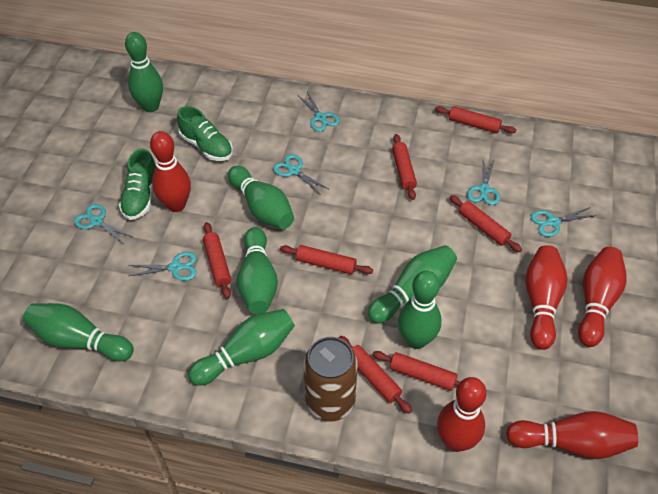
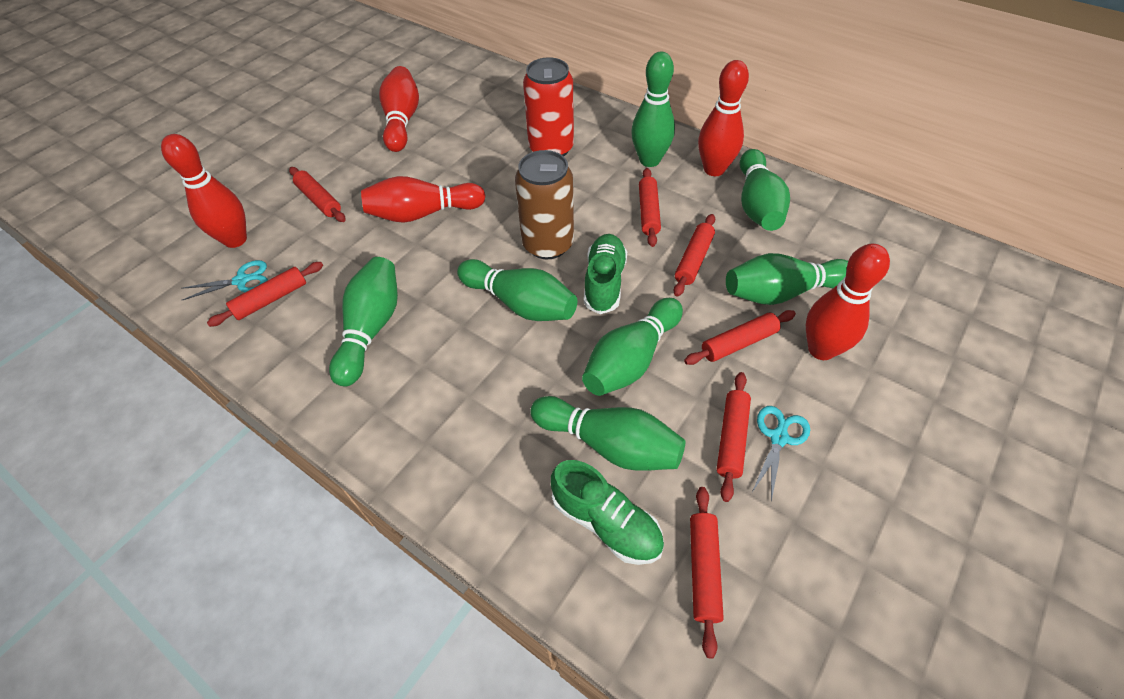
red can: none = 0 -> [523,57,574,156] = 1
turquoise scissors: [74,204,134,245] [128,252,197,281] [273,154,328,195] [298,92,340,131] [467,160,500,205] [531,207,597,237] = 6 -> [182,260,268,300] [751,406,810,502] = 2

